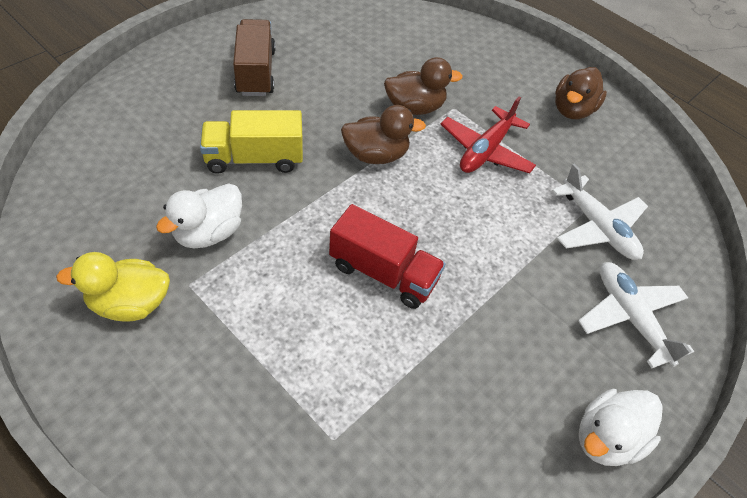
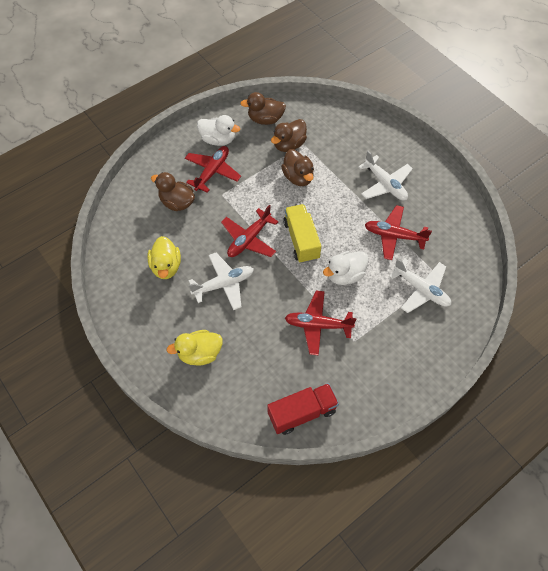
brown duck: [341,105,426,164] [384,57,463,115] [555,67,607,119] = 3 -> [151,172,195,211] [240,92,286,125] [271,119,307,152] [281,149,314,186] = 4
brown truck: [233,19,276,96] = 1 -> none = 0
red plane: [441,97,536,173] = 1 -> [185,146,241,193] [221,205,278,257] [285,291,357,356] [365,205,432,260] = 4
white plane: [552,163,648,260] [578,262,694,368] = 2 -> [189,253,254,310] [358,151,413,200] [389,258,451,313] = 3
yellow duck: [56,252,170,322] = 1 -> [147,236,181,279] [166,330,223,366] = 2

